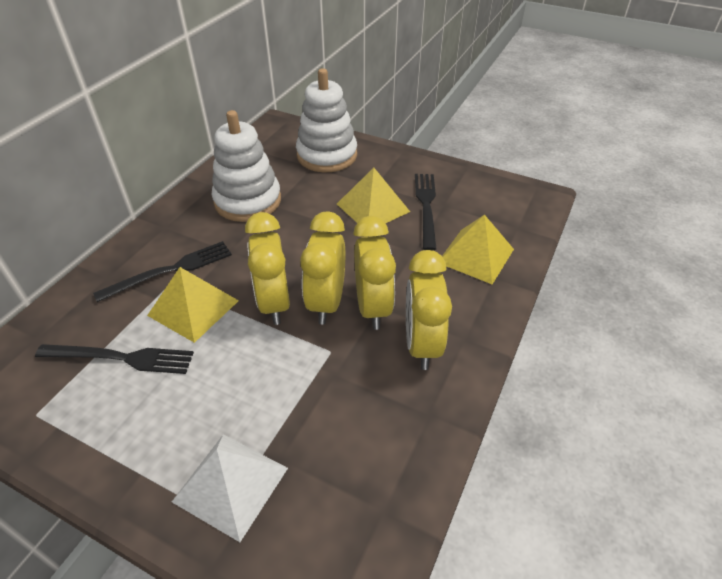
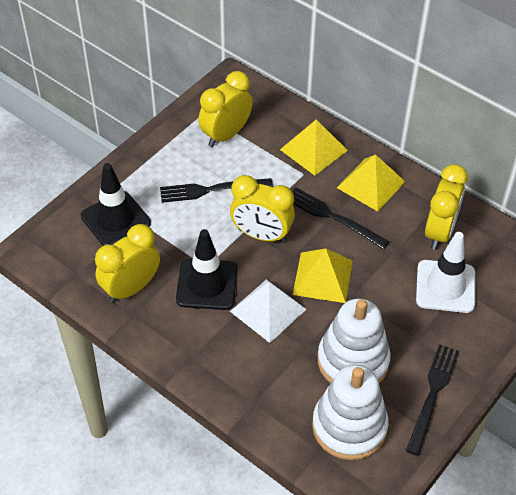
black traffic cone: none = 0 -> [81,163,151,246] [176,229,238,310] = 2
white traffic cone: none = 0 -> [416,232,475,313] = 1

